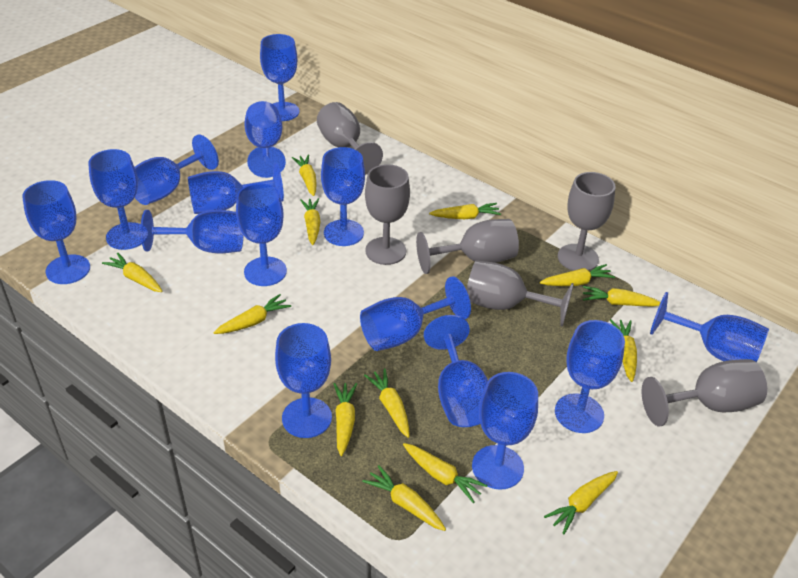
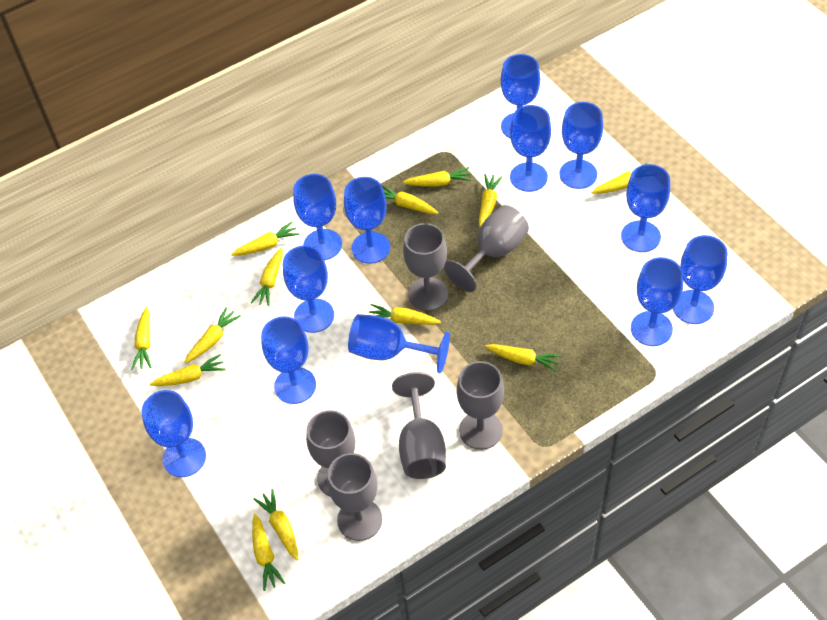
blue goblet: [22,180,90,284] [88,149,142,250] [135,134,219,205] [140,210,243,253] [188,163,284,214] [236,183,287,286] [244,101,286,178] [260,34,299,121] [275,323,332,438] [321,147,365,246] [360,276,471,351] [424,315,488,427] [472,372,538,490] [555,320,625,433] [650,292,769,363] = 15 -> [141,390,206,477] [261,316,316,404] [283,246,334,333] [293,174,342,260] [344,177,390,264] [348,314,450,373] [501,54,540,138] [510,105,551,192] [559,102,603,189] [621,164,670,252] [631,257,683,346] [673,235,728,324] = 12

